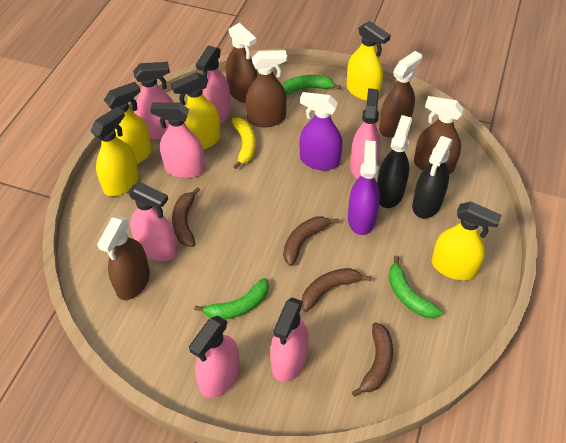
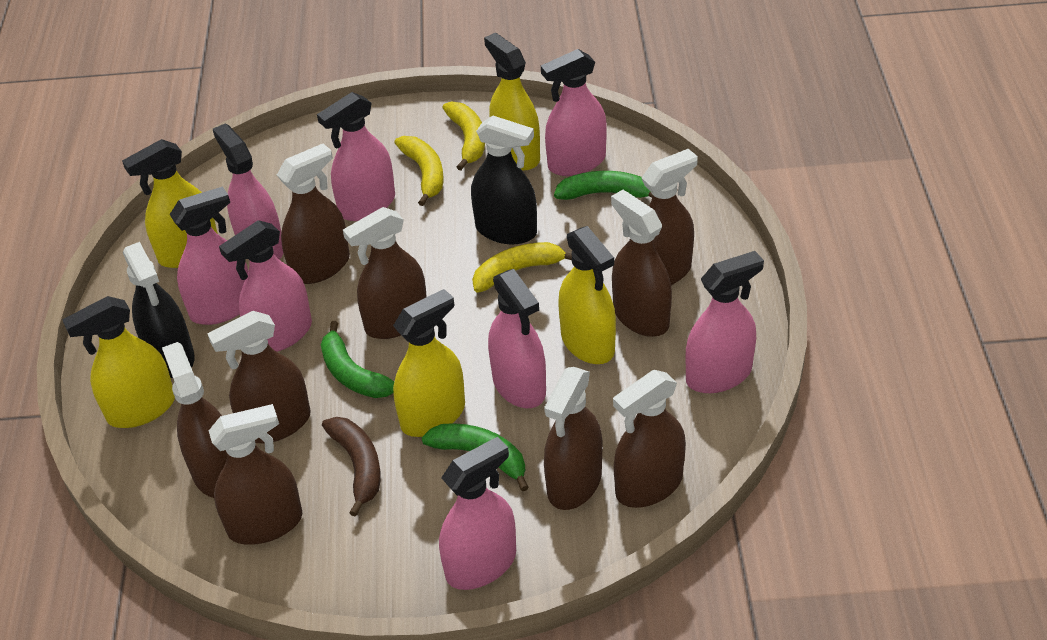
brown banana: [172,187,200,247] [283,216,339,266] [302,268,371,312] [352,322,393,397] = 4 -> [322,417,381,517] = 1
brown spray bottle: [97,216,150,300] [226,23,257,103] [246,50,287,127] [379,51,422,137] [414,96,464,174] = 5 -> [162,342,227,498] [207,311,311,443] [209,404,302,545] [277,144,350,284] [343,207,427,339] [544,367,602,510] [611,190,672,337] [613,370,686,508] [642,149,698,285] = 9
pink spray bottle: [128,182,178,261] [133,62,174,140] [150,102,205,178] [189,316,239,398] [196,45,231,124] [270,298,309,382] [350,88,381,179] = 7 -> [170,186,248,325] [213,123,284,260] [219,220,312,352] [317,92,395,221] [439,437,516,590] [488,269,546,408] [541,49,607,176] [685,251,764,393] = 8
purple spray bottle: [300,92,343,170] [348,140,380,235] = 2 -> none = 0
yellow banana: [232,118,256,169] = 1 -> [394,136,443,206] [442,101,485,171] [472,242,572,293] = 3

